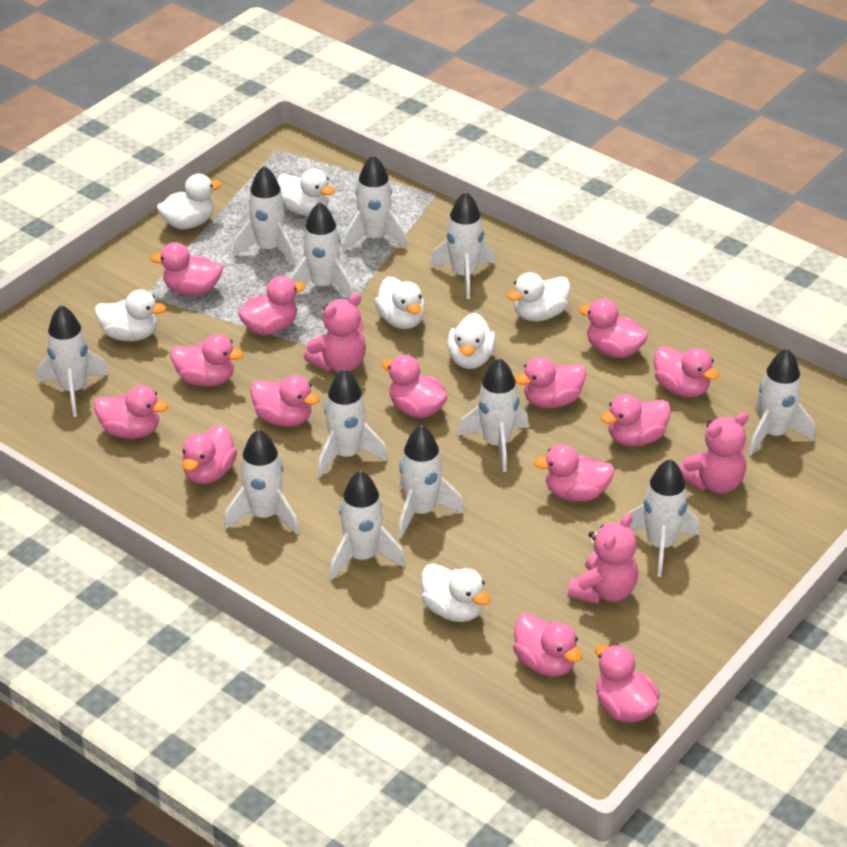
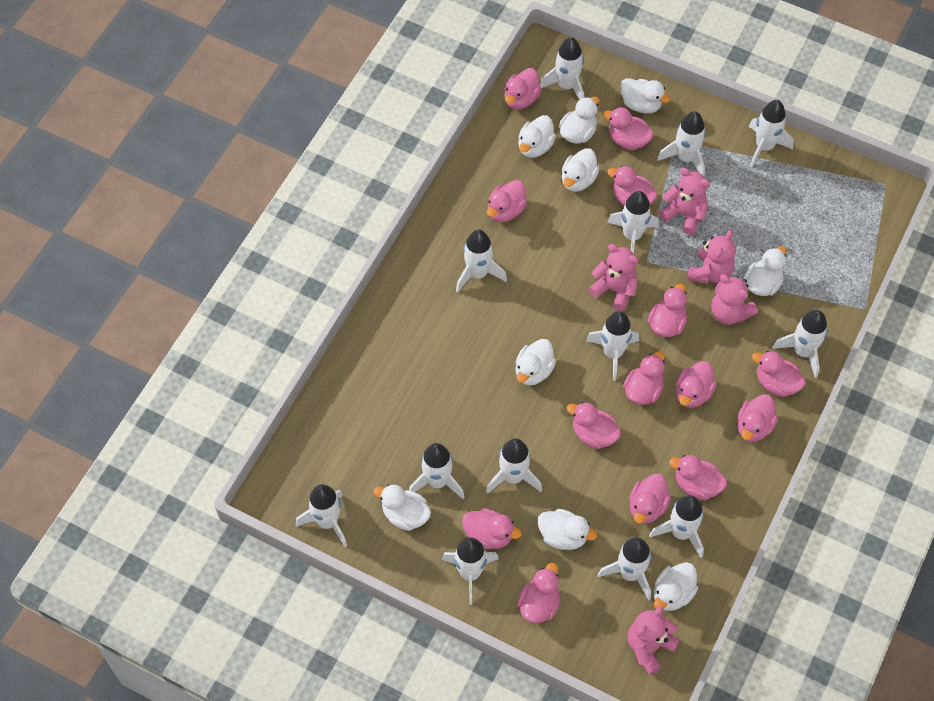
pink teddy bear: [304,293,366,372] [568,513,638,604] [679,412,749,494] = 3 -> [588,244,639,311] [628,606,679,675] [659,168,710,235] [687,230,736,284] [711,274,758,325] = 5
white duck: [95,289,166,341] [157,174,222,229] [277,169,335,216] [374,276,425,329] [421,563,490,622] [447,313,496,369] [507,272,570,321] = 7 -> [374,484,431,531] [515,339,556,385] [518,115,556,158] [537,509,597,550] [558,97,599,144] [561,148,599,192] [620,78,671,113] [654,562,698,611] [744,246,787,296] = 9
white rocket: [38,305,109,417] [224,429,299,534] [233,166,296,265] [290,202,353,298] [318,369,388,477] [330,470,405,580] [343,155,408,251] [398,425,464,538] [430,191,495,299] [458,358,529,472] [629,459,700,577] [748,348,815,455] = 12 -> [296,484,347,547] [409,443,465,499] [441,537,499,605] [456,230,507,293] [486,438,542,494] [540,37,584,100] [586,311,639,381] [598,538,652,600] [607,191,659,254] [649,495,704,558] [657,111,706,176] [749,100,794,167] [772,310,827,378] = 13

